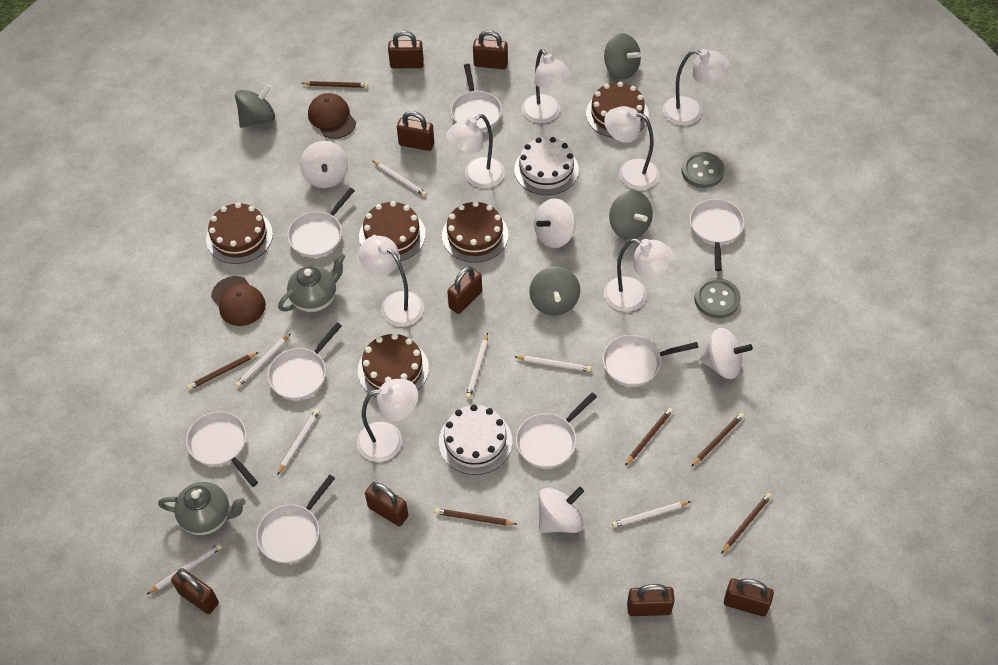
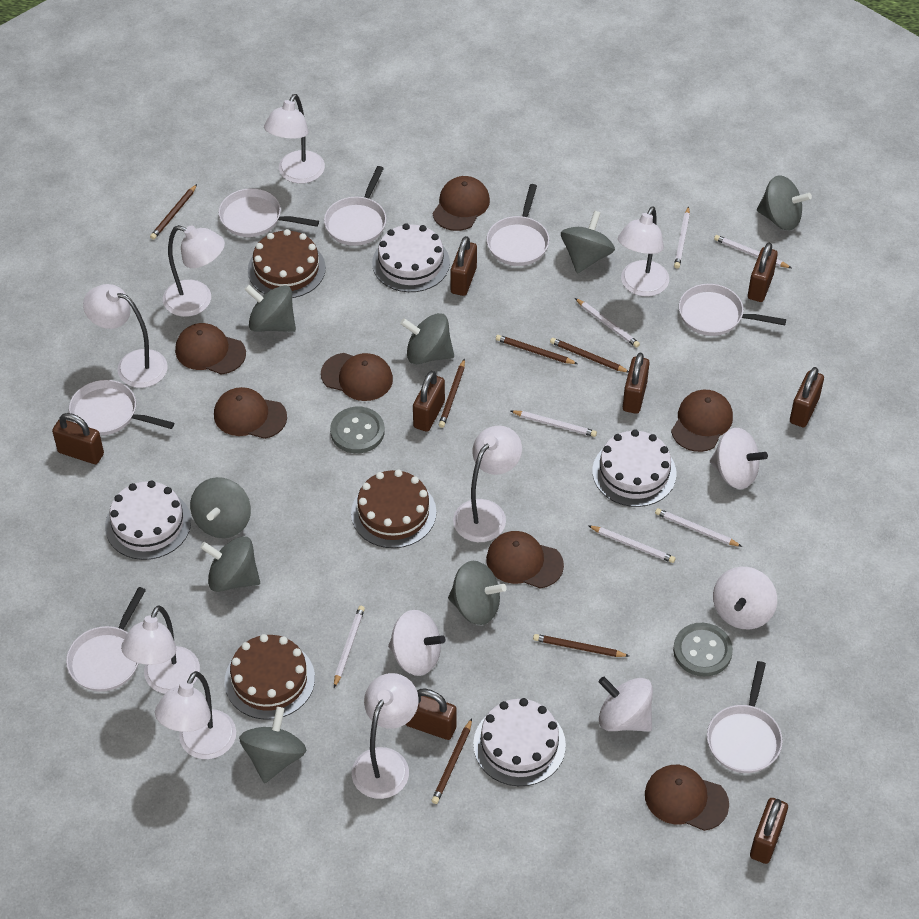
brown cake: [206,202,273,264] [358,333,429,398] [359,201,426,261] [442,201,509,263] [586,82,649,138] = 5 -> [224,634,315,720] [248,229,326,298] [351,470,436,548] = 3
brown cap: [211,276,266,326] [308,93,356,139] = 2 -> [175,323,246,374] [214,387,287,439] [321,353,393,401] [432,176,490,231] [486,531,564,588] [645,765,729,831] [671,390,733,452] = 7
grey spinning top: [235,84,275,128] [529,267,580,315] [604,33,641,79] [609,191,653,240] = 4 -> [190,477,251,538] [200,536,260,592] [239,707,307,783] [244,285,296,332] [400,313,454,364] [448,561,507,625] [561,210,615,274] [757,175,812,230] = 8
grey teapot: [158,482,246,535] [278,253,345,312] = 2 -> none = 0
white cake: [439,404,512,475] [514,137,579,195] = 2 -> [105,480,191,560] [372,223,450,292] [473,698,566,786] [592,429,677,507] = 4
white lamp: [357,379,418,462] [359,236,424,327] [446,114,505,188] [521,49,571,123] [604,106,659,190] [604,239,673,312] [663,49,729,126] = 7 -> [83,284,168,388] [121,605,200,694] [155,671,236,759] [163,225,225,317] [264,94,325,184] [352,673,419,799] [453,426,522,542] [618,206,669,297] = 8
white pan: [186,411,258,487] [256,475,335,563] [267,322,342,400] [287,188,355,257] [451,64,502,131] [516,392,597,468] [603,335,699,386] [690,199,744,271] = 8 -> [66,587,146,692] [69,380,174,435] [219,188,319,237] [324,166,386,246] [487,184,549,266] [679,284,786,336] [707,661,783,773] = 7

